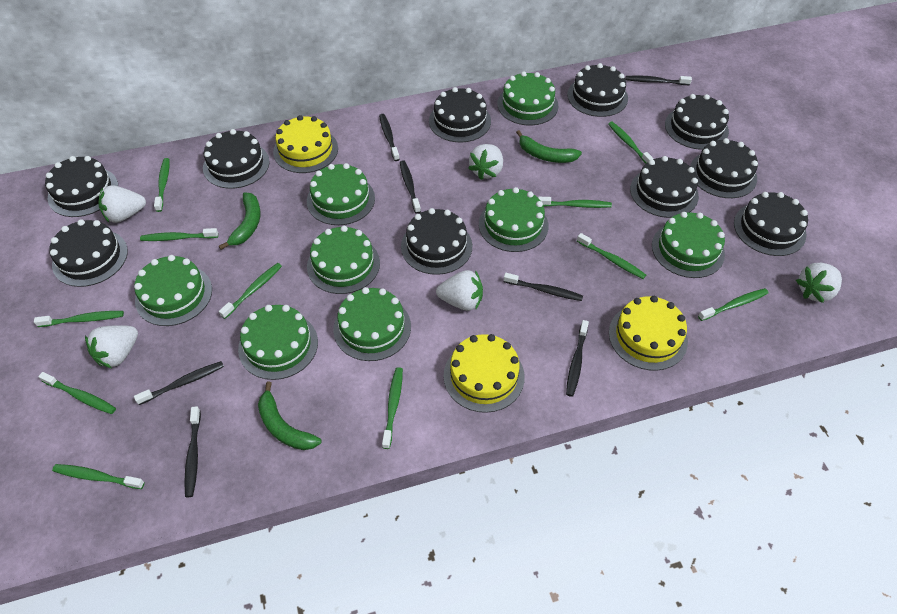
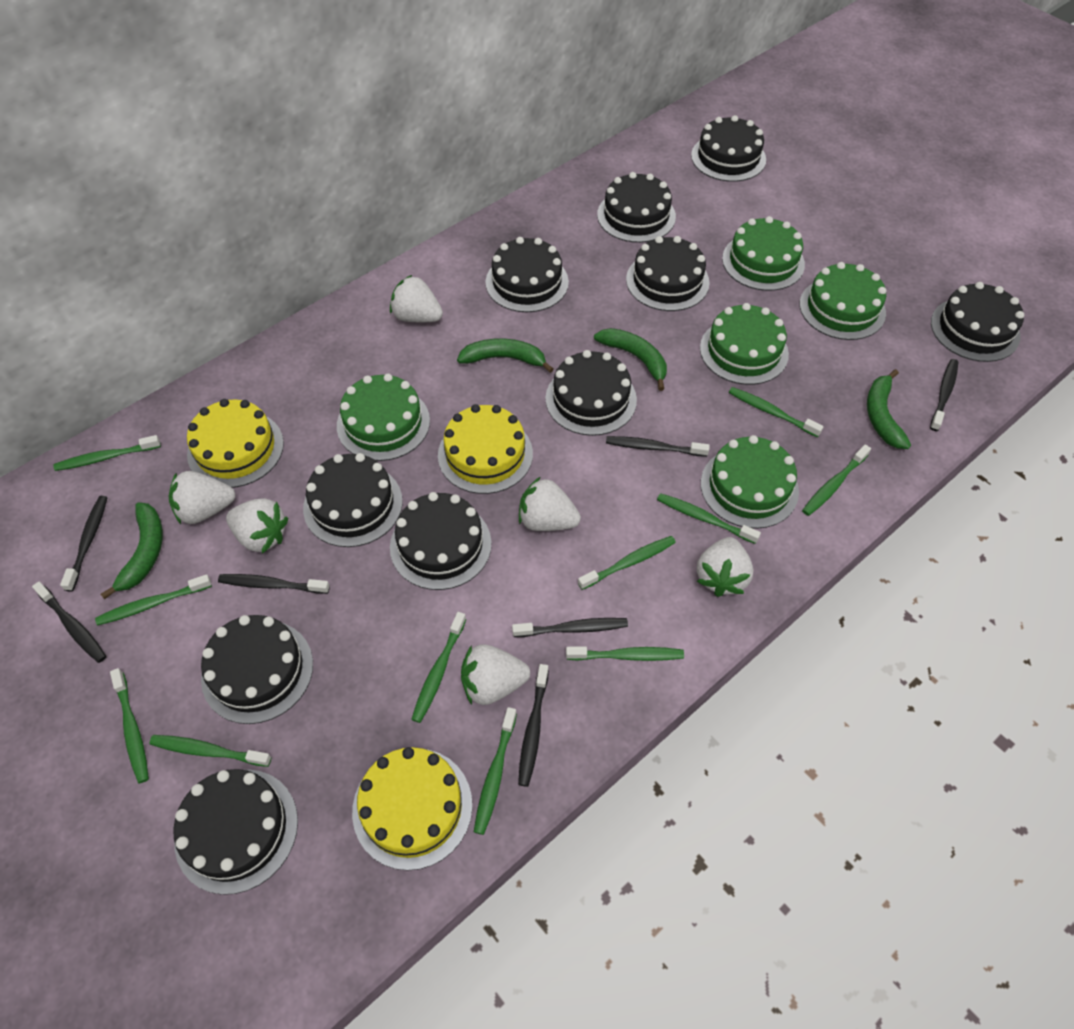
green banana: [219,192,260,250] [258,381,321,450] [516,130,582,163] = 3 -> [101,502,163,599] [457,338,554,373] [594,328,667,391] [867,369,911,449] = 4
green cake: [134,255,212,326] [238,305,318,380] [307,163,375,225] [307,226,380,294] [333,287,411,361] [479,187,549,252] [497,71,558,126] [652,212,725,278] = 8 -> [337,374,430,461] [700,303,789,385] [701,435,799,529] [722,216,805,291] [800,262,886,340] = 5
white strawberry: [85,325,138,368] [98,185,146,223] [436,270,483,311] [468,144,503,180] [796,263,842,303] = 5 -> [169,471,236,524] [226,498,288,553] [390,275,443,322] [461,645,530,705] [519,476,581,531] [697,537,753,597] = 6

